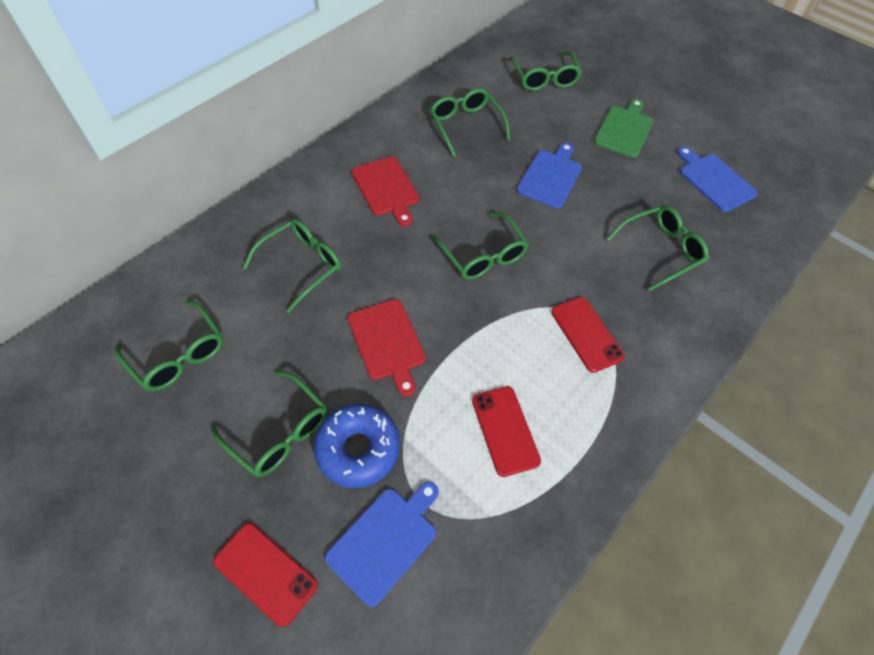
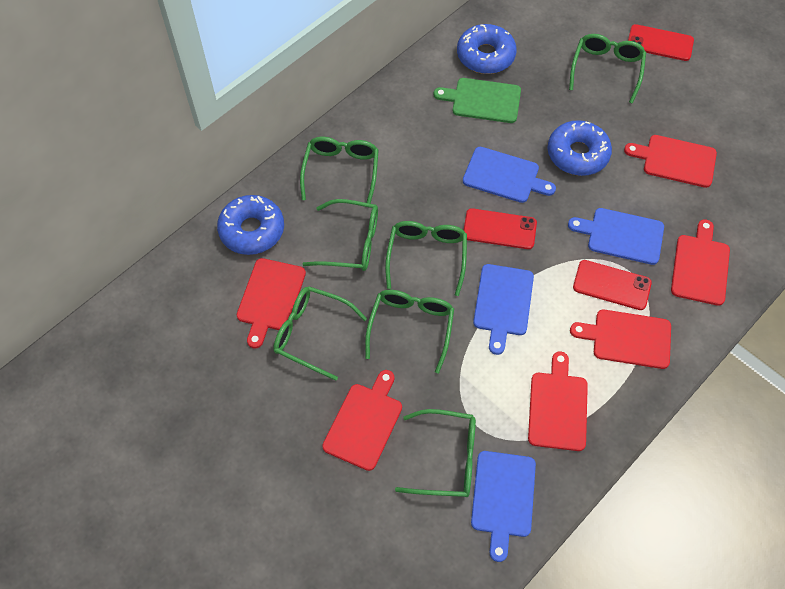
blue cutting board: [325,481,439,607] [516,143,582,208] [677,147,758,212] = 3 -> [463,147,556,203] [471,451,536,562] [473,264,534,355] [568,208,664,265] = 4
blue donut: [313,404,400,488] = 1 -> [217,195,284,255] [457,24,517,74] [547,120,612,176] = 3
red cutting board: [348,299,426,397] [352,157,419,226] = 2 -> [237,258,306,348] [322,370,402,471] [528,351,588,451] [570,310,671,369] [624,135,717,188] [671,219,730,306] = 6

